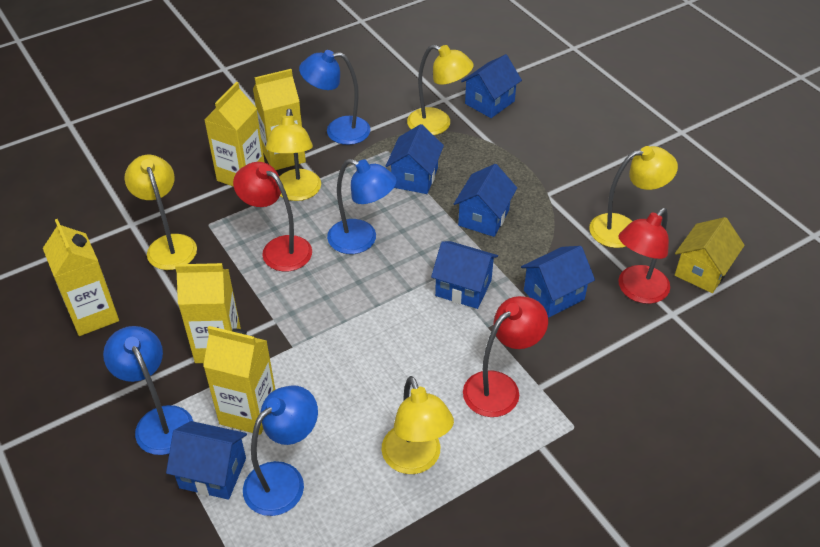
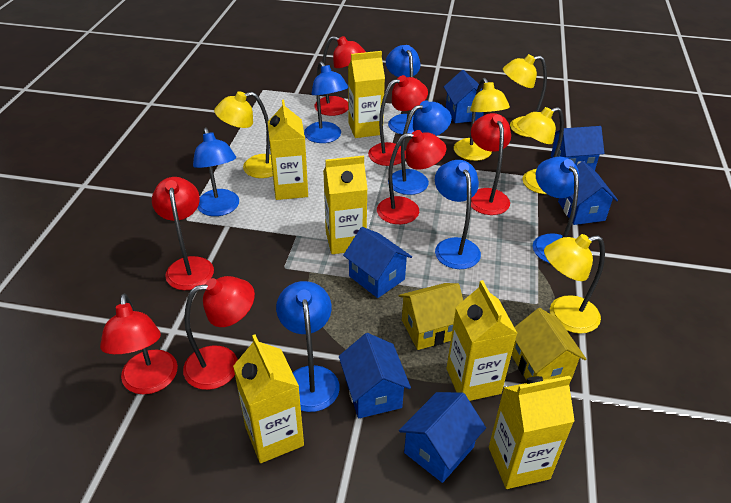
blue lamp: [103,326,194,455] [243,385,318,516] [299,50,371,145] [327,159,397,254] = 4 -> [193,128,239,216] [276,281,340,412] [304,61,349,143] [386,45,421,135] [388,100,452,195] [435,160,481,269] [533,157,579,263] = 7
red lamp: [233,162,312,272] [463,296,548,417] [618,208,670,304] = 3 -> [100,294,178,394] [152,177,214,290] [183,276,255,390] [314,36,366,116] [368,75,428,166] [377,130,447,224] [471,113,511,215] = 7
yellow carton: [43,219,119,336] [175,263,241,363] [203,326,275,435] [204,82,265,187] [253,69,306,170] = 5 -> [233,334,304,463] [268,100,308,200] [323,156,368,254] [348,51,385,138] [447,280,518,401] [489,376,575,489] = 6
yellow house: [675,217,745,293] = 1 -> [399,283,463,350] [512,308,586,380] = 2

